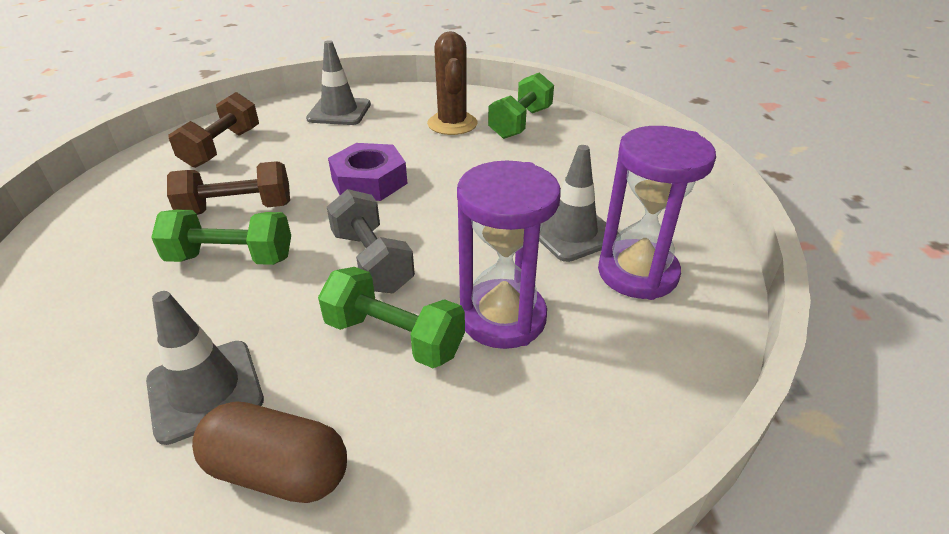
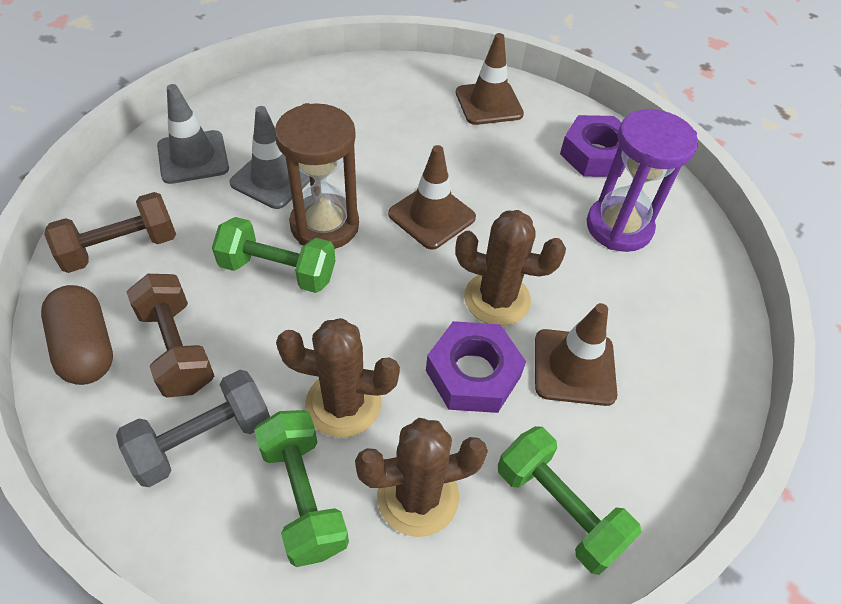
brown cactus: [427,31,477,135] = 1 -> [276,318,400,438] [355,418,488,537] [455,210,566,326] = 3
brown hourglass: none = 0 -> [275,103,359,249] = 1
brown traffic cone: none = 0 -> [388,145,476,250] [456,33,524,125] [535,303,617,406] = 3
grey traffic cone: [146,291,264,445] [306,40,371,125] [539,145,619,262] = 3 -> [157,84,229,184] [230,106,310,209] = 2
purple hourglass: [457,160,561,349] [598,126,716,300] = 2 -> [587,109,698,252] = 1
purple nut: [328,143,408,201] = 1 -> [426,321,526,413] [560,115,625,177] = 2

